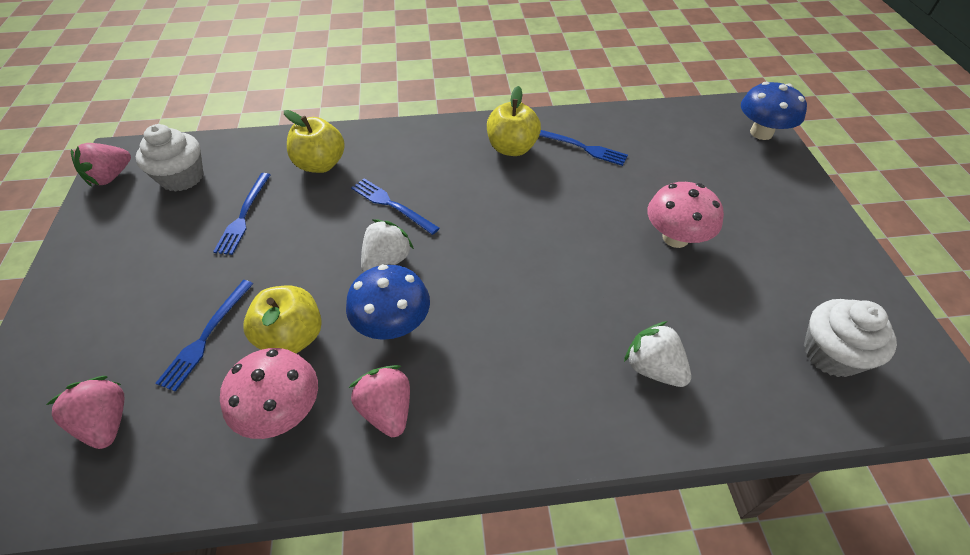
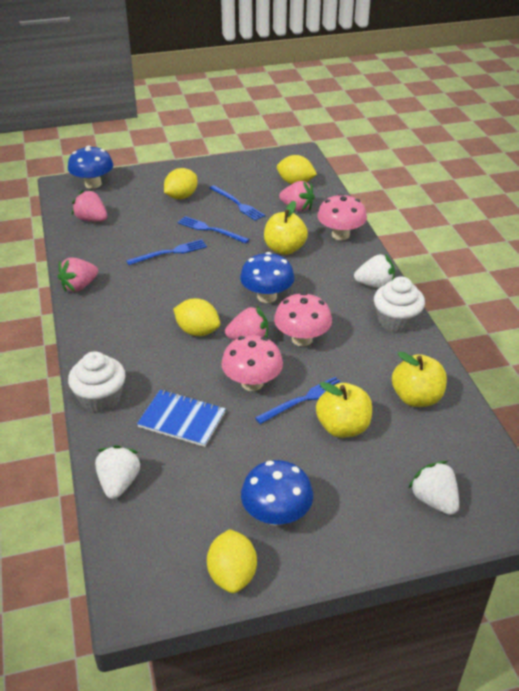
blue mushroom: [346,264,430,340] [741,82,807,140] = 2 -> [68,146,113,189] [240,252,295,303] [241,460,313,526] = 3
blue notebook: none = 0 -> [137,390,226,447] = 1
pink mushroom: [220,348,318,439] [648,182,724,248] = 2 -> [221,335,283,391] [274,292,332,346] [317,194,367,240] = 3
pink strawberry: [46,376,125,449] [71,143,131,186] [349,365,410,437] = 3 -> [58,258,98,292] [72,190,107,222] [225,306,268,340] [279,181,315,212] = 4
white strawberry: [361,219,414,272] [624,321,691,387] = 2 -> [95,445,141,499] [354,254,395,288] [408,461,459,515] = 3
yellow lemon: none = 0 -> [164,168,197,199] [173,298,220,336] [207,529,257,593] [277,155,317,184] = 4

